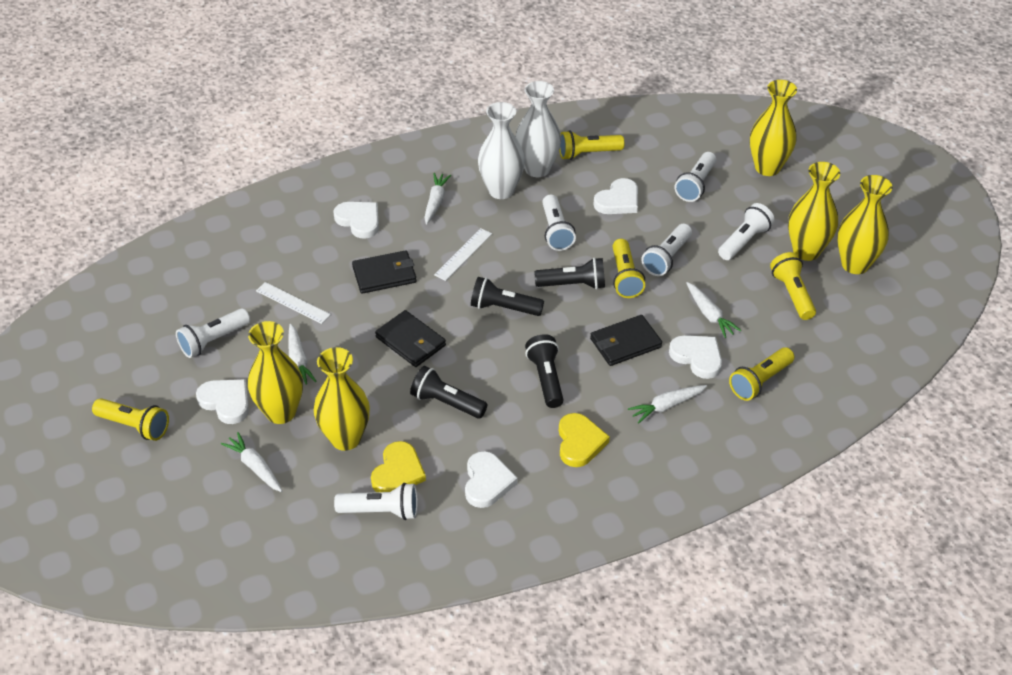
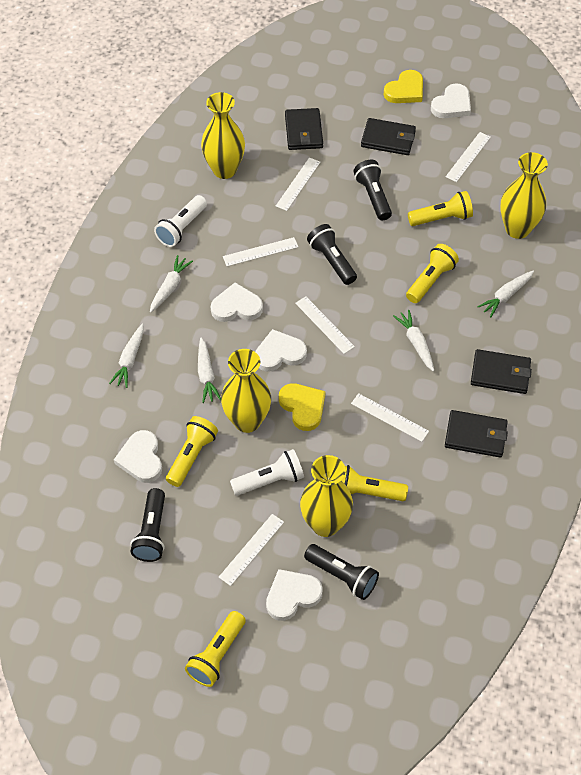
black wallet: [352,250,417,294] [375,310,446,367] [590,315,662,366] = 3 -> [285,108,323,150] [361,118,416,155] [445,410,508,458] [471,349,532,394] = 4
white flashlight: [176,308,250,358] [334,483,418,520] [542,194,576,251] [641,224,692,276] [675,152,716,202] [718,203,775,260] = 6 -> [154,195,207,247] [230,449,304,496] = 2
white ruler: [256,282,331,324] [434,228,492,281] = 2 -> [219,514,284,586] [223,237,298,266] [276,157,320,211] [295,296,355,354] [351,393,429,442] [446,132,491,182] = 6
white vase: [478,102,525,199] [515,81,561,177] = 2 -> none = 0
yellow vase: [248,321,303,424] [314,347,370,451] [750,80,797,176] [788,162,840,261] [837,175,892,274] = 5 -> [201,92,245,179] [221,349,271,433] [300,455,353,537] [500,152,548,239] = 4

